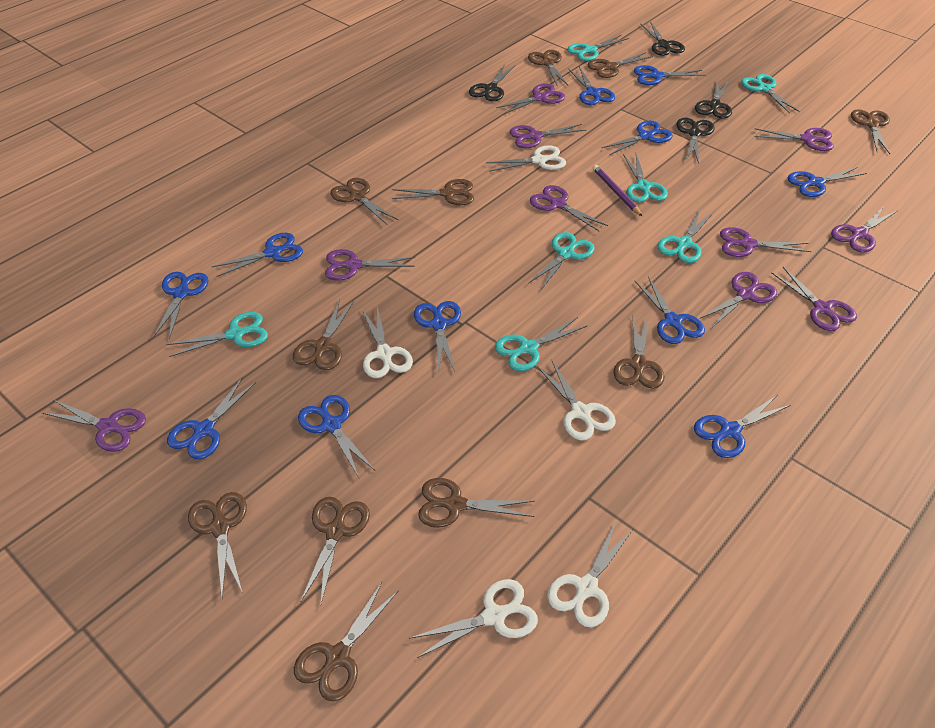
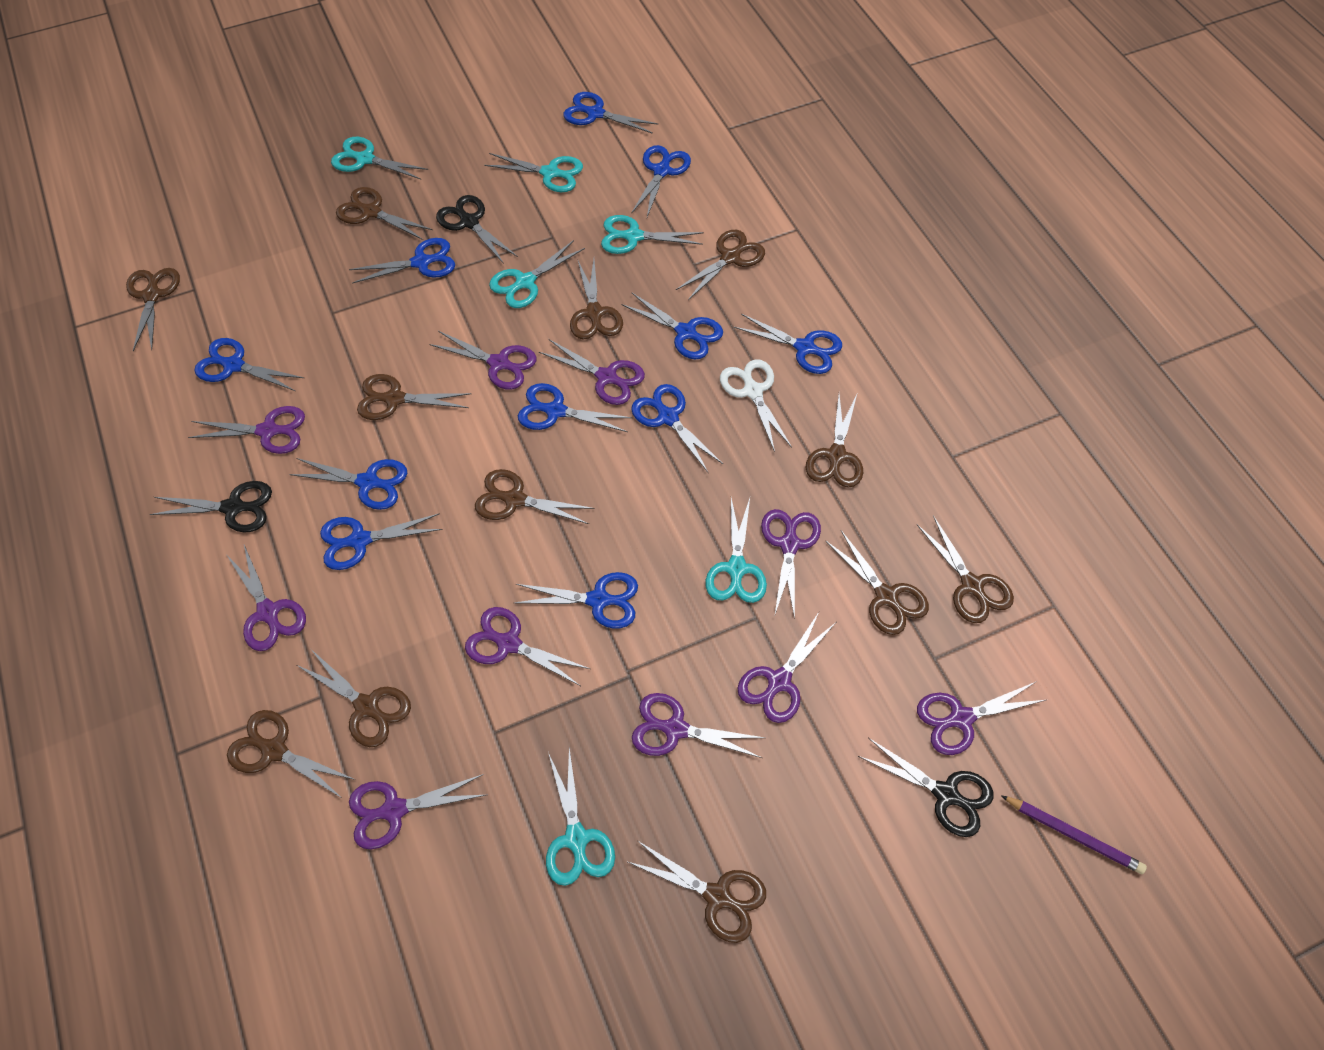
black scissors: [469,64,515,101] [640,21,685,56] [676,118,715,164] [695,80,732,118] = 4 -> [150,481,272,532] [436,195,518,264] [858,738,994,837] = 3
brown scissors: [188,492,247,597] [293,299,354,370] [294,582,399,702] [301,497,370,604] [330,178,398,225] [392,179,474,205] [418,478,535,528] [528,50,569,87] [588,52,653,78] [613,315,665,389] [851,109,890,154] = 11 -> [126,268,180,351] [227,710,356,799] [297,649,411,747] [336,187,433,240] [357,374,471,420] [475,469,595,524] [570,260,623,339] [628,841,766,943] [676,230,765,300] [806,394,863,488] [825,530,929,635] [917,515,1014,623] = 12
turquoise scissors: [166,312,268,357] [495,317,588,371] [528,232,595,290] [567,35,629,61] [623,154,668,202] [657,210,713,263] [741,74,800,114] = 7 -> [331,137,428,179] [484,153,583,192] [489,240,585,308] [546,748,615,886] [601,215,704,254] [705,498,767,603] = 6
white scissors: [362,306,413,378] [409,579,538,658] [486,145,566,172] [537,361,616,440] [547,521,633,627] = 5 -> [720,359,792,452] = 1

